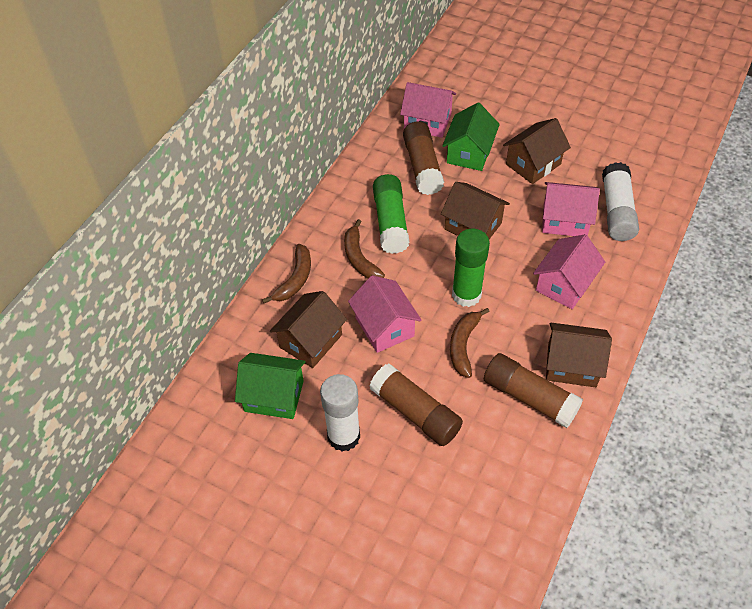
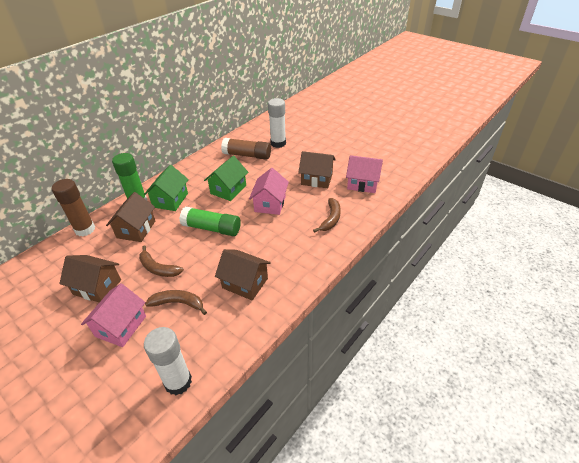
brown glue stick: [370,363,463,446] [403,121,444,195] [484,353,583,428] = 3 -> [52,179,95,236] [221,138,271,160] = 2
pink house: [348,275,422,353] [400,82,456,138] [533,234,605,309] [542,182,600,236] = 4 -> [81,283,146,347] [249,168,289,215] [346,155,383,193] = 3

